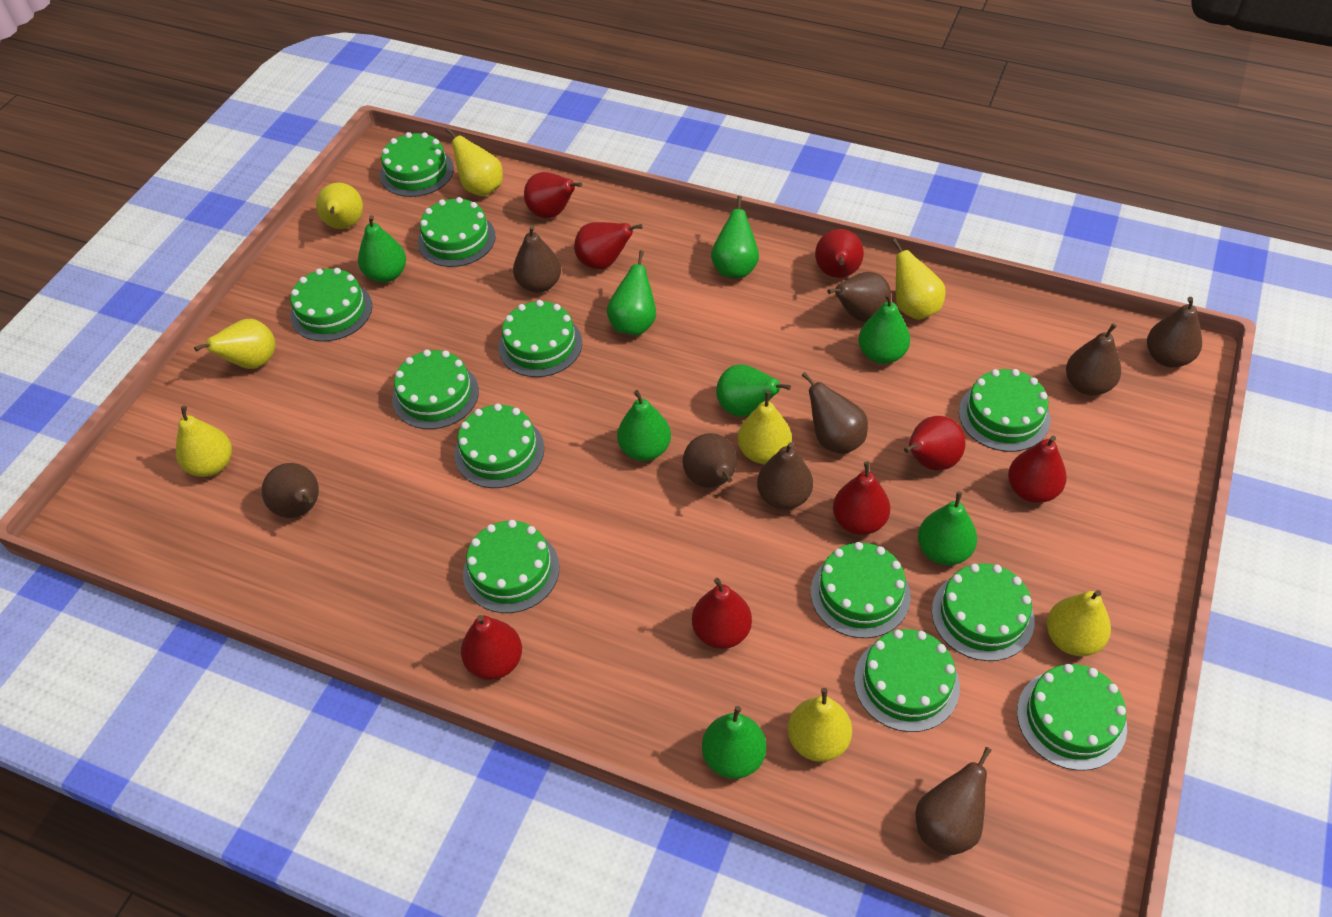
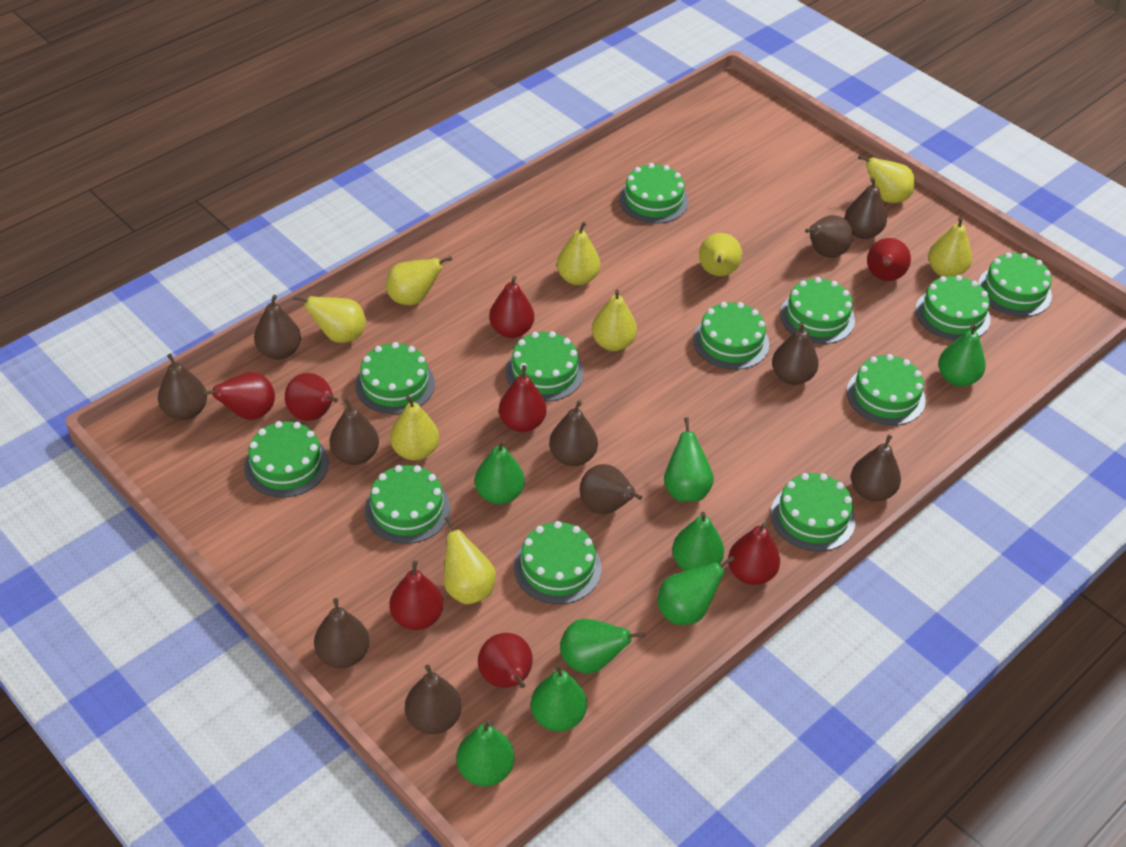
brown pear: [262,463,319,518] [513,225,561,293] [683,433,737,488] [757,442,813,510] [801,372,868,454] [827,272,891,322] [916,747,992,855] [1066,323,1121,395] [1147,297,1202,367] = 9 -> [158,354,207,420] [254,295,301,360] [314,598,369,668] [330,398,379,465] [405,664,462,734] [549,400,598,466] [580,464,642,514] [772,322,819,385] [805,215,853,258] [845,177,887,239] [851,435,901,502] = 11
yellow pear: [176,406,232,477] [194,319,276,369] [316,182,363,229] [445,127,503,196] [738,391,792,464] [788,688,852,762] [892,239,946,320] [1047,590,1111,656] = 8 -> [293,296,366,343] [386,256,452,305] [390,396,439,460] [444,516,496,604] [557,222,600,285] [592,289,637,351] [699,233,742,276] [858,155,915,203] [928,217,972,277] = 9

